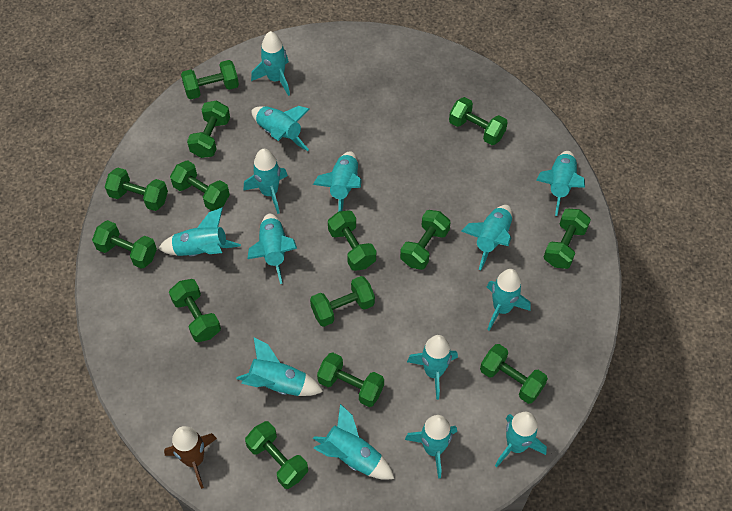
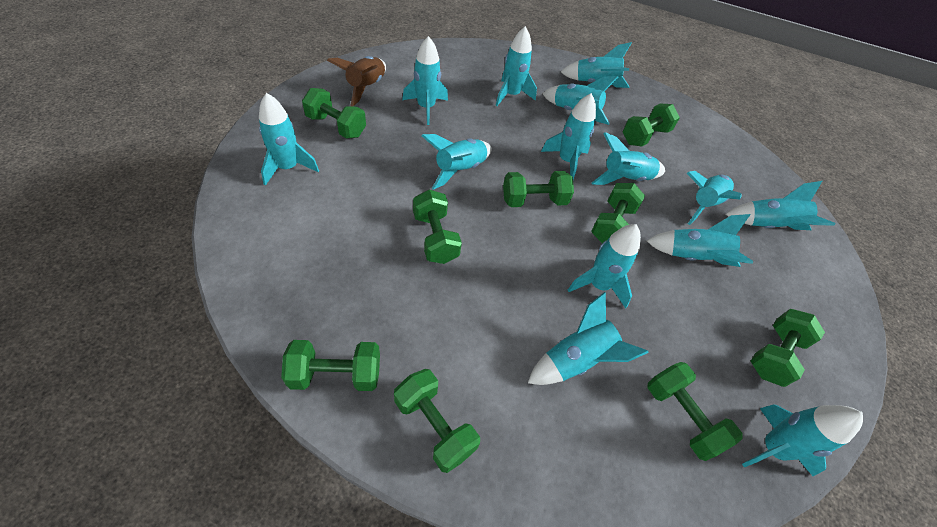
green dumbbell: [92,220,157,269] [105,168,168,211] [169,279,221,342] [170,160,230,211] [181,60,239,99] [187,100,230,158] [245,421,308,489] [310,276,375,327] [317,352,384,407] [328,210,376,271] [400,210,451,270] [449,97,508,145] [480,344,548,404] [544,209,591,269] = 14 -> [281,340,380,391] [302,88,366,138] [394,369,480,473] [413,190,462,264] [503,171,574,207] [591,183,645,243] [622,104,680,146] [647,362,743,461] [751,309,825,387] = 9

